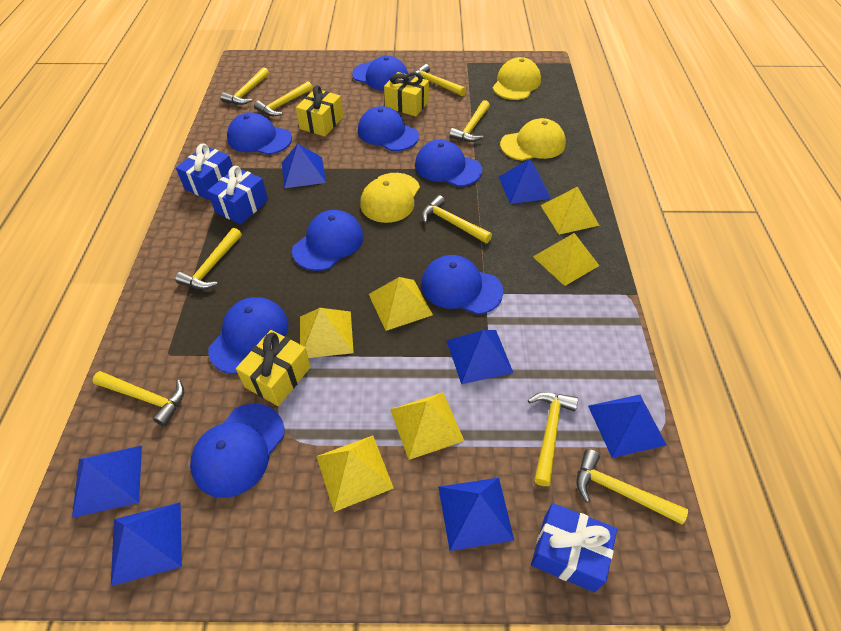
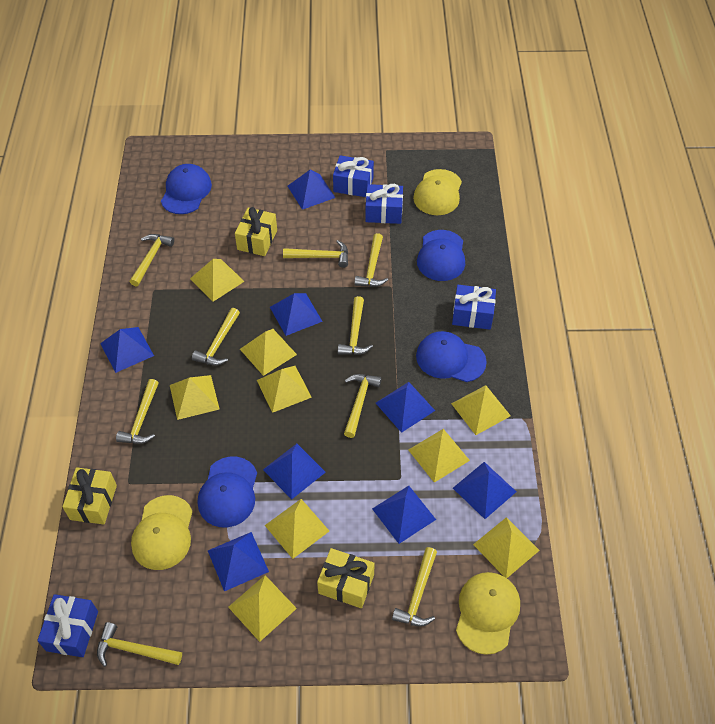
blue cap: [190,404,284,498] [208,297,289,374] [227,112,292,155] [292,210,364,271] [352,56,408,91] [358,106,419,151] [415,140,482,187] [421,255,503,314] = 8 -> [161,164,212,214] [198,457,257,527] [416,331,487,382] [417,230,465,281] = 4
blue gift: [176,144,233,200] [207,166,268,224] [531,503,617,592] = 3 -> [37,594,98,657] [333,155,374,197] [365,184,403,224] [452,285,496,330] = 4
blue pyramid: [72,446,142,518] [111,502,182,586] [282,144,326,188] [438,478,514,551] [446,330,513,384] [499,159,551,204] [588,395,667,458] = 7 -> [100,327,154,373] [208,532,269,591] [263,444,326,500] [270,293,323,336] [288,170,335,210] [372,486,436,544] [376,382,435,433] [453,462,516,519] = 8
yellow pyramid: [300,308,354,358] [316,436,394,512] [369,277,433,331] [390,392,464,460] [533,233,600,286] [540,186,600,235] = 6 -> [170,375,219,420] [190,259,245,302] [228,575,297,642] [240,329,297,376] [257,366,312,413] [265,499,329,559] [409,429,470,483] [451,385,511,435] [473,517,540,578] = 9

